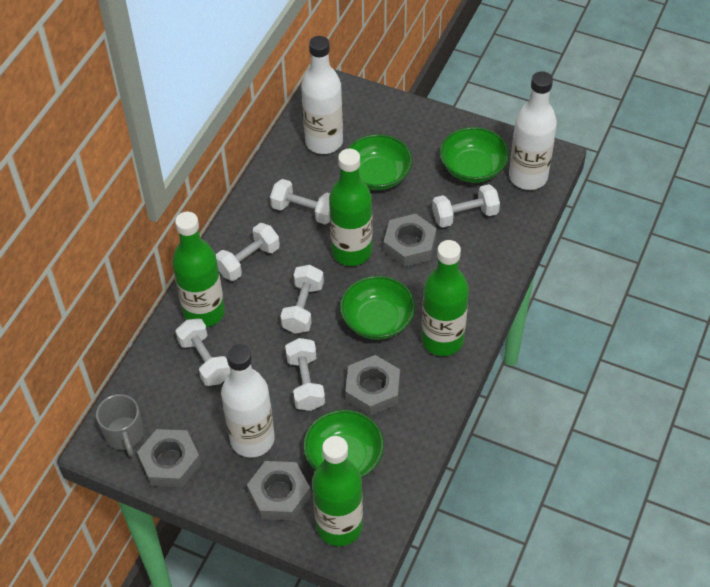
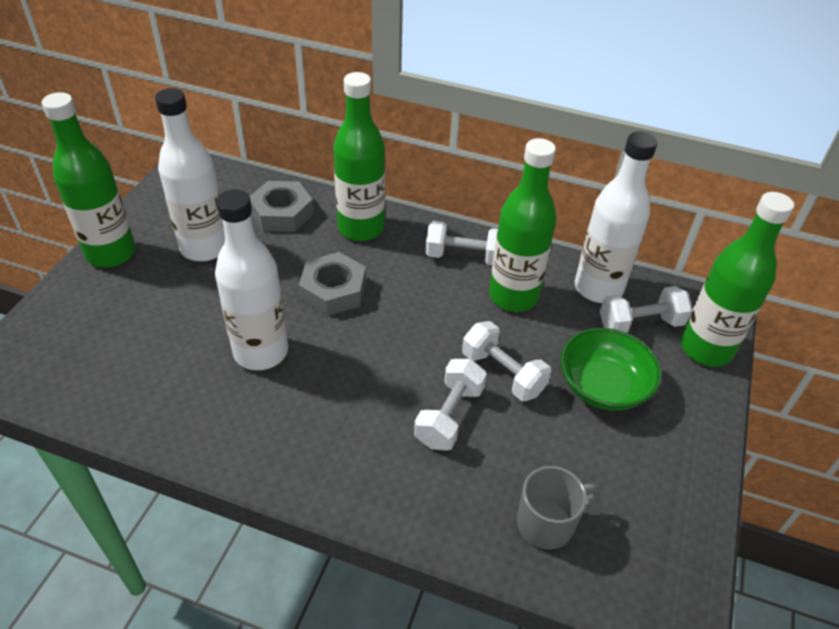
green bowl: [303,410,384,478] [340,276,415,340] [347,134,412,190] [440,127,509,183] = 4 -> [560,328,662,411] = 1
grey nut: [137,429,201,487] [247,461,311,521] [345,355,400,416] [383,214,437,267] = 4 -> [250,181,314,232] [299,252,366,316] = 2
white dumbbell: [175,318,231,386] [216,223,280,281] [270,179,330,224] [280,265,324,333] [285,338,325,411] [432,184,500,227] = 6 -> [414,359,487,450] [425,221,498,265] [462,321,551,401] [600,286,693,333] = 4

